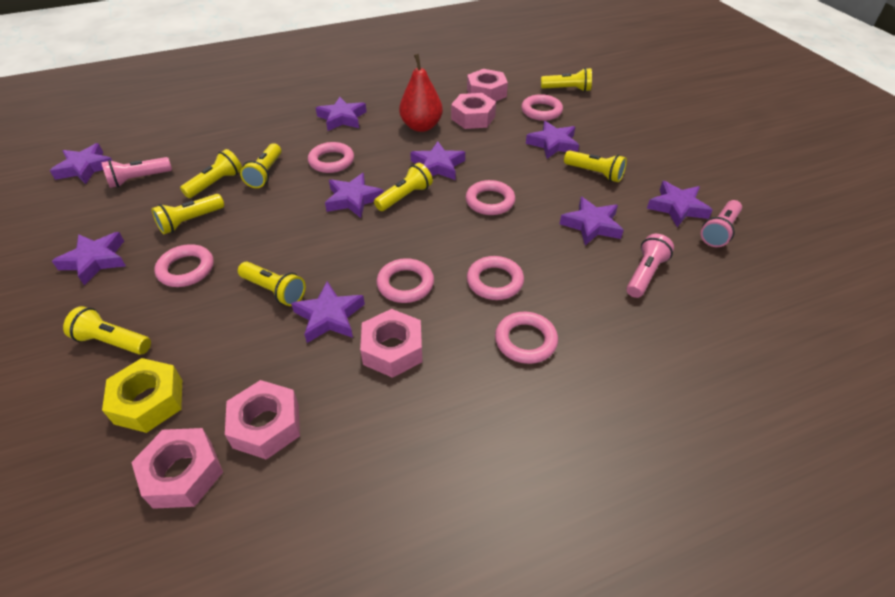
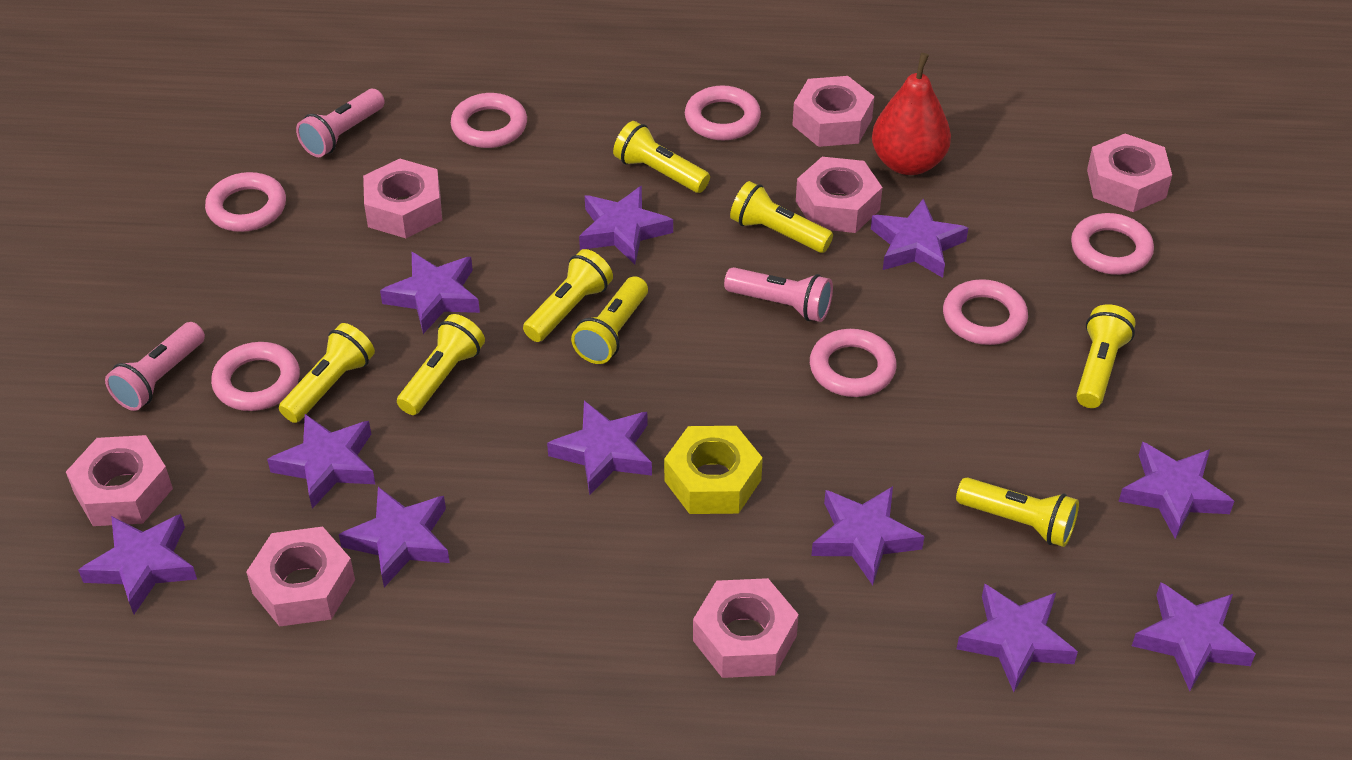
pink nut: [131,428,223,509] [225,380,300,460] [360,309,422,378] [451,93,496,129] [467,69,508,101] = 5 -> [66,435,173,526] [246,527,355,627] [363,159,442,238] [693,578,799,678] [792,76,874,147] [796,157,883,233] [1087,134,1172,212] = 7
purple star: [50,143,112,184] [52,232,126,285] [291,281,365,343] [316,97,367,131] [325,173,384,218] [410,142,465,180] [526,121,579,159] [560,197,623,245] [647,181,713,227] = 9 -> [78,514,197,614] [267,414,375,509] [339,487,450,587] [380,252,480,334] [547,401,652,495] [579,186,673,264] [811,486,924,585] [871,198,968,278] [957,583,1078,692] [1119,442,1234,539] [1132,582,1256,691] = 11

